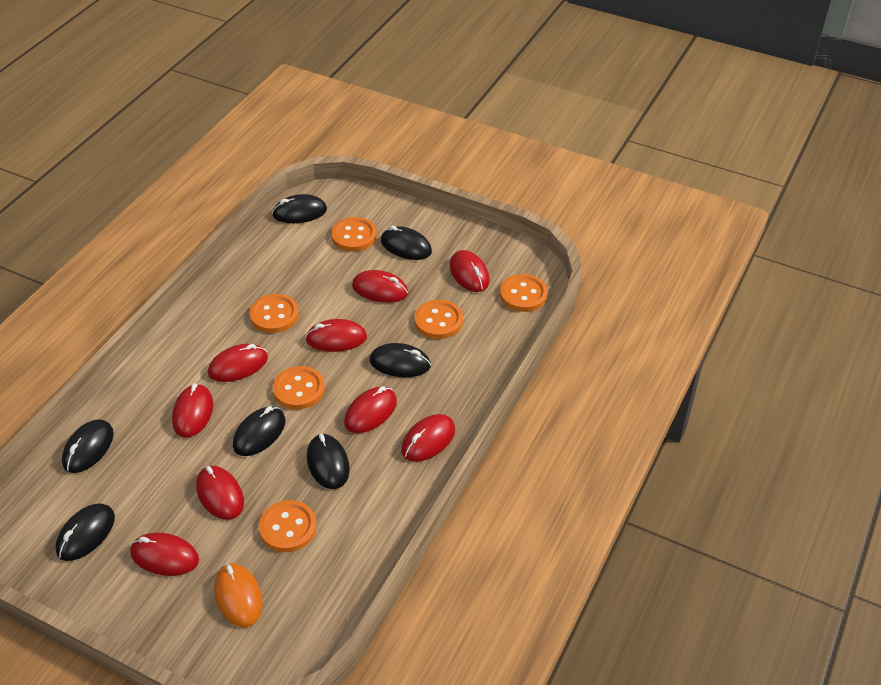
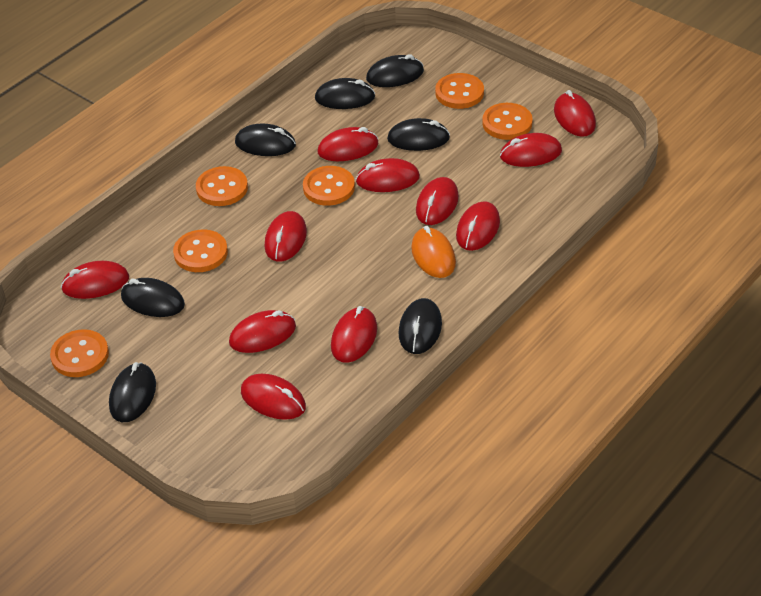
red mouse: [130,532,199,576] [172,383,213,437] [196,466,244,520] [208,344,268,382] [305,319,367,352] [344,386,397,433] [352,270,408,303] [401,414,455,462] [450,250,489,292] = 9 -> [61,261,129,299] [229,310,296,353] [241,374,306,420] [265,211,307,262] [318,127,378,161] [331,306,377,363] [356,158,420,192] [416,177,459,225] [456,201,500,251] [500,133,562,167] [554,90,596,137] = 11

